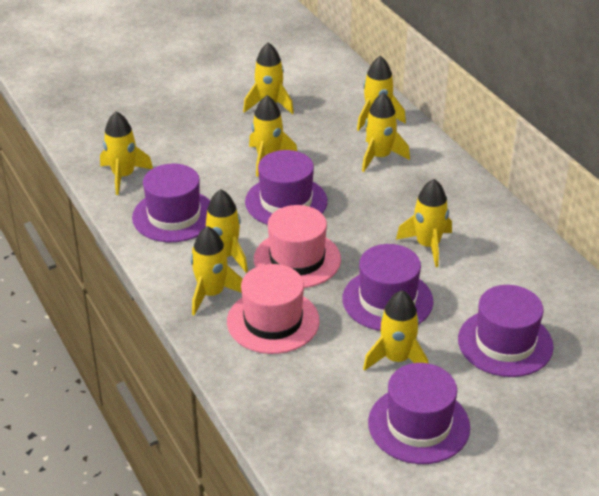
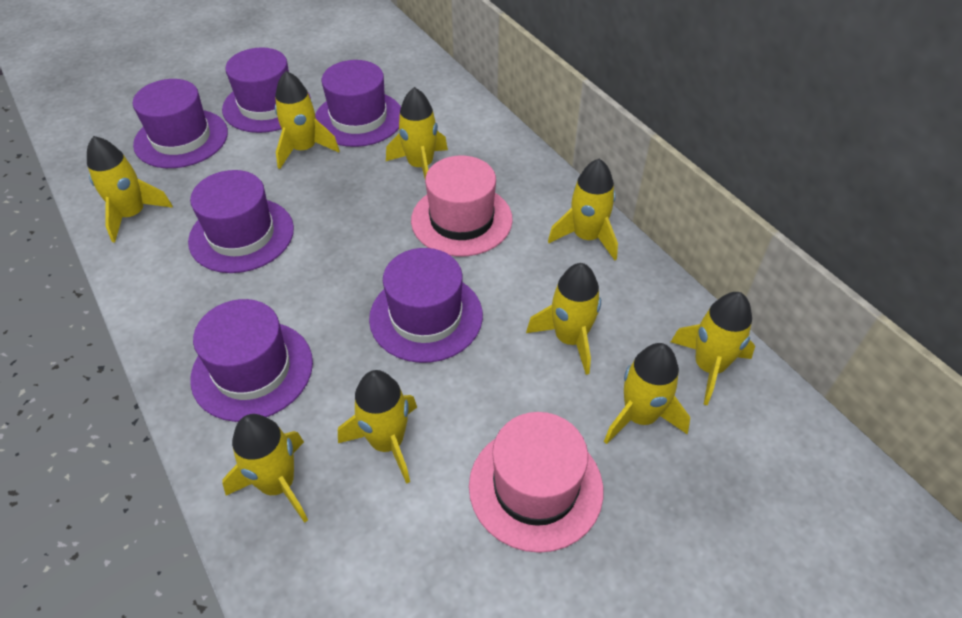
purple hat: [132,164,210,242] [245,150,327,225] [342,244,433,331] [368,363,470,464] [458,285,554,377] = 5 -> [133,79,228,168] [188,170,294,273] [190,299,313,422] [222,47,311,133] [315,60,401,147] [369,248,483,363] = 6

